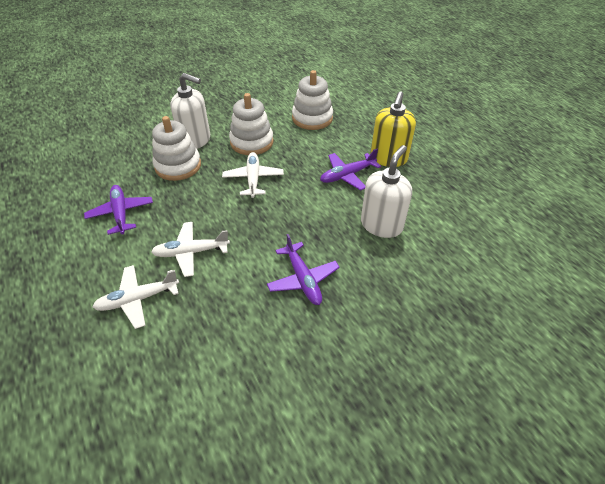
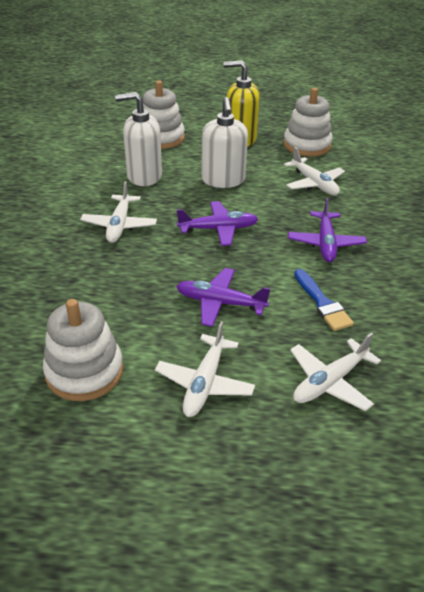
blue brush: none = 0 -> [294,269,354,331] = 1
white plane: [93,265,179,329] [151,222,230,277] [222,152,284,198] = 3 -> [80,181,157,243] [155,321,255,417] [284,147,345,195] [290,332,381,411] = 4

